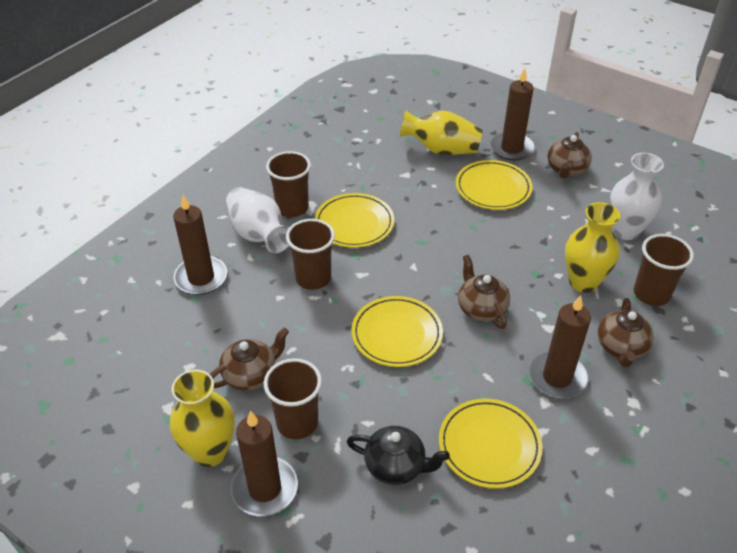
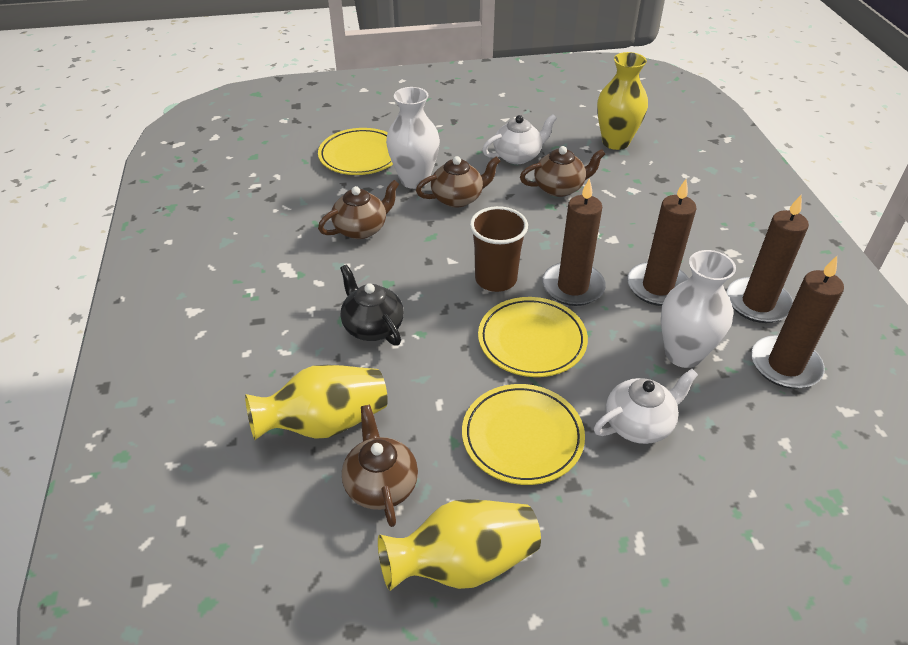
brown cup: [264,358,322,439] [266,151,311,217] [286,219,335,290] [634,234,694,306] = 4 -> [470,206,528,292] = 1
white teapot: none = 0 -> [482,114,557,164] [594,369,698,444] = 2
yellow plate: [315,193,394,248] [351,296,443,367] [439,399,542,489] [456,160,533,210] = 4 -> [318,128,393,175] [462,384,585,485] [478,297,588,377] = 3

